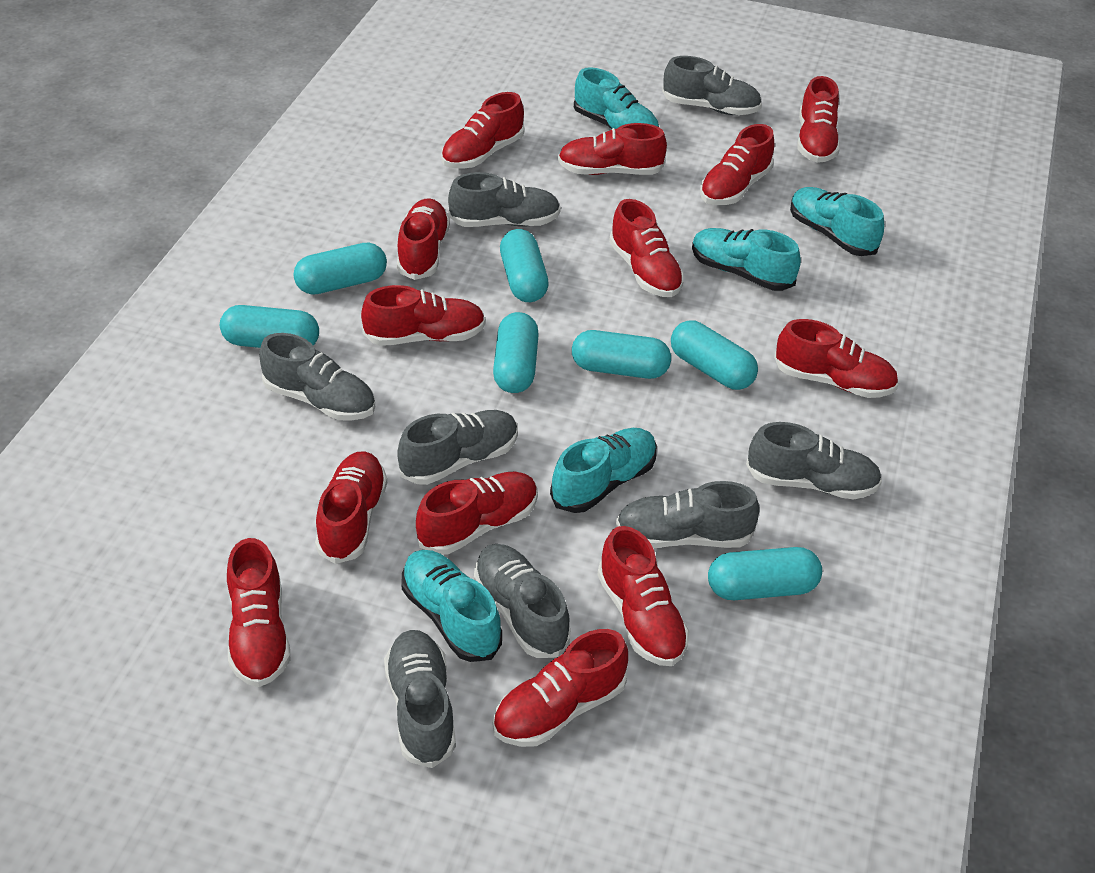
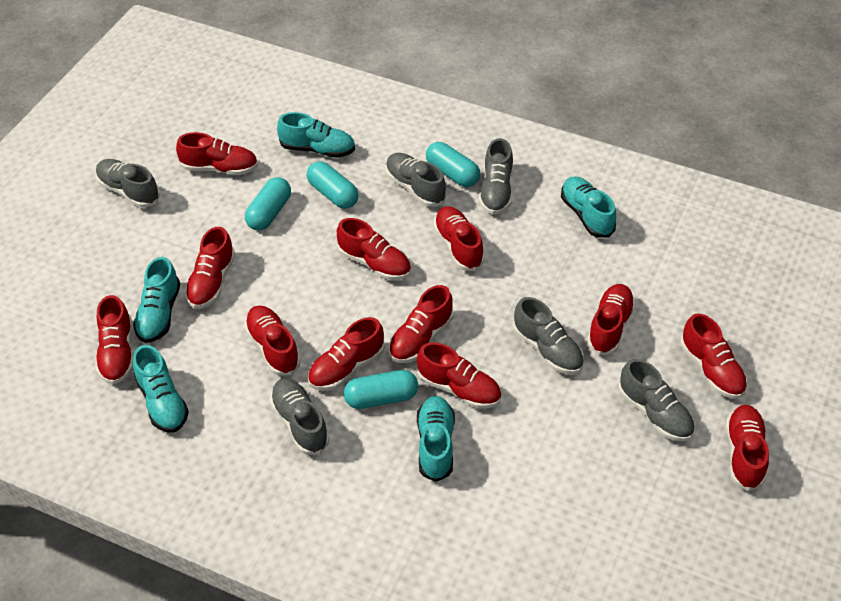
grey shoe: [259,333,375,421] [384,630,456,768] [397,410,518,485] [448,172,561,227] [474,544,571,658] [616,481,760,548] [662,56,762,115] [746,422,882,500] = 8 -> [95,159,160,208] [270,378,330,455] [386,153,446,207] [479,138,513,214] [513,297,584,374] [618,359,695,442] = 6
red shoe: [227,538,290,687] [315,451,387,564] [361,285,485,346] [397,198,450,280] [416,472,538,555] [441,92,525,169] [493,629,628,747] [558,123,667,175] [597,526,690,666] [609,199,684,297] [700,124,774,205] [774,319,899,398] [797,76,840,163] = 13 -> [96,295,133,385] [176,132,258,175] [185,227,235,309] [244,305,301,375] [307,317,385,391] [337,218,411,280] [389,285,454,363] [417,342,502,409] [433,206,485,271] [587,284,636,355] [680,313,748,399] [726,405,769,491] = 12
turquoise capsule: [220,305,319,348] [293,242,387,295] [493,312,539,393] [500,229,549,302] [572,330,671,379] [671,320,758,390] [708,547,822,600] = 7 -> [245,177,291,230] [307,161,358,209] [344,370,418,409] [426,142,480,187] = 4

